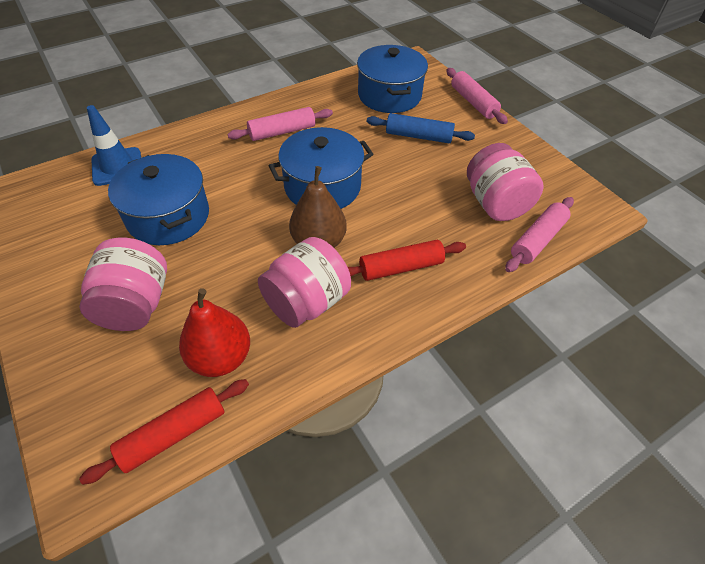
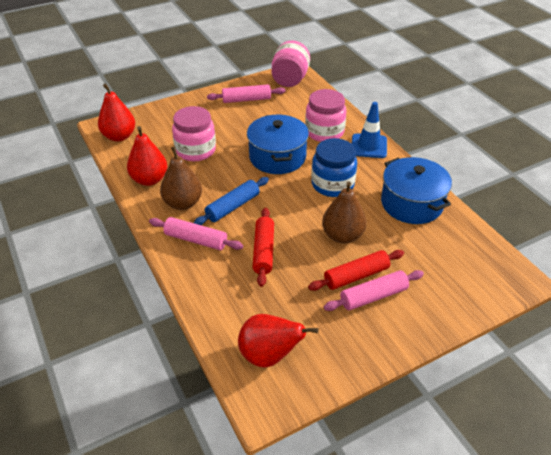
blue jar: none = 0 -> [311,138,357,197] = 1
blue pot: [108,154,209,245] [269,127,373,209] [357,45,428,113] = 3 -> [247,114,309,174] [381,157,452,224] = 2
brown pear: [289,166,347,248] = 1 -> [160,146,202,210] [322,182,366,243] = 2
red pear: [179,288,250,377] = 1 -> [98,84,135,142] [127,126,167,186] [238,314,319,368] = 3

